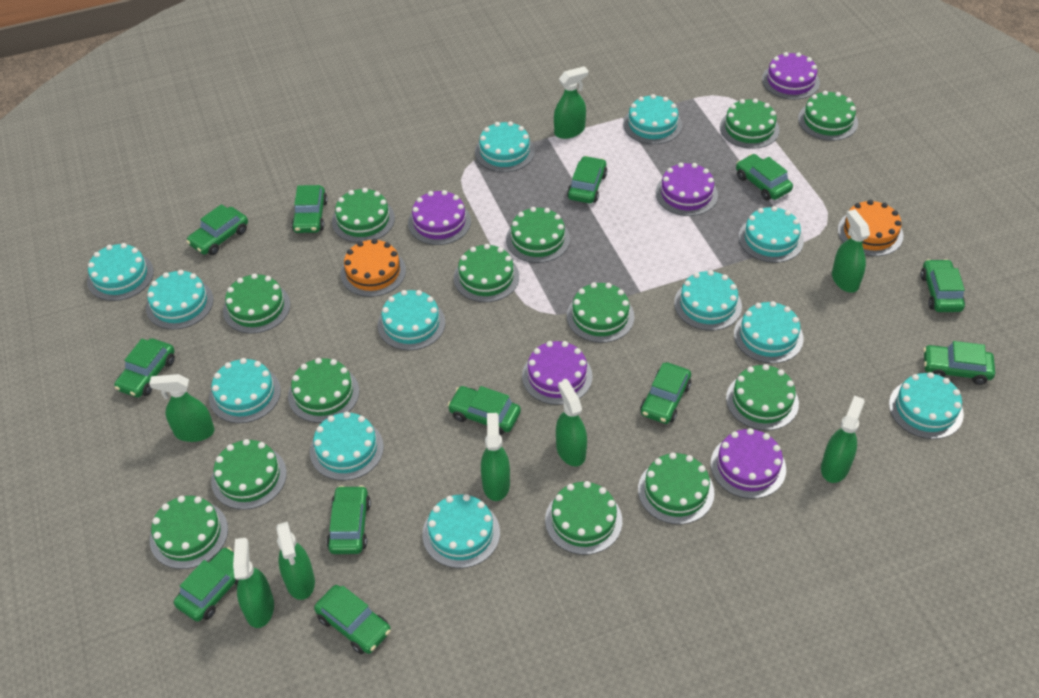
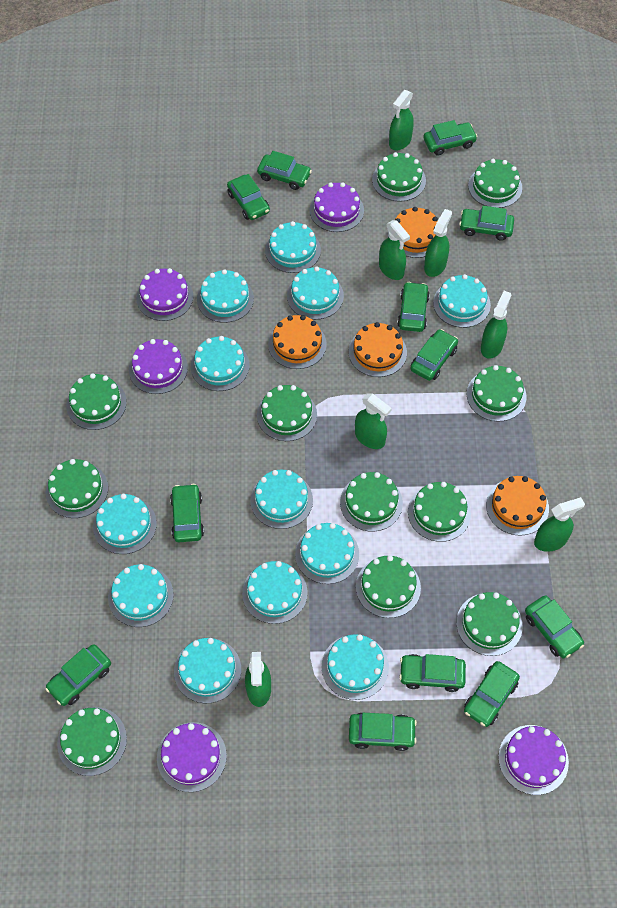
green cake: [150,496,228,569] [211,439,287,510] [223,273,290,334] [288,358,359,423] [332,188,395,243] [454,244,519,302] [506,207,570,263] [545,481,622,555] [567,282,634,343] [638,452,714,524] [720,98,780,149] [726,364,799,430] [798,91,858,141] = 13 -> [46,459,108,518] [57,707,127,776] [66,373,127,430] [257,385,317,441] [340,472,403,532] [356,555,421,618] [372,152,426,202] [408,482,471,542] [456,592,523,656] [467,365,527,422] [468,159,522,208] = 11
green spray bottle: [149,374,214,442] [233,538,274,628] [276,522,315,600] [481,413,510,501] [554,66,588,139] [556,380,587,467] [821,395,865,483] [832,209,870,293] = 8 -> [245,652,271,707] [355,393,392,449] [379,220,410,280] [389,90,414,150] [424,209,452,277] [481,291,511,359] [534,497,585,552] = 7
orange cake: [341,239,406,297] [838,200,903,256] = 2 -> [268,315,327,369] [349,322,407,377] [388,207,438,258] [486,476,549,536] = 4

